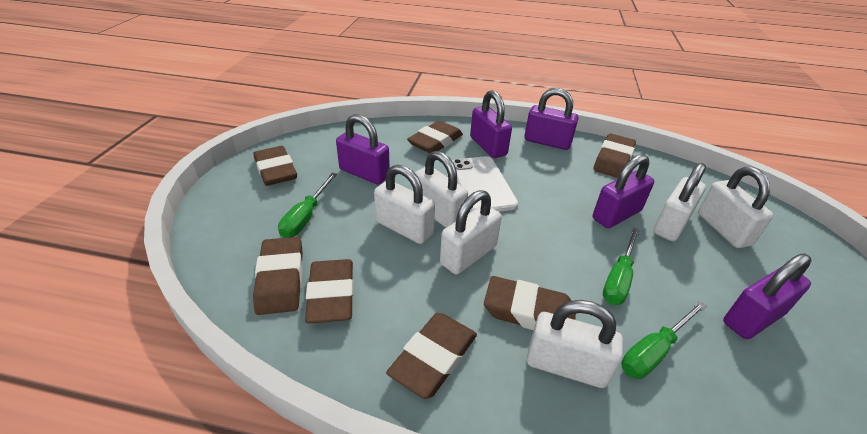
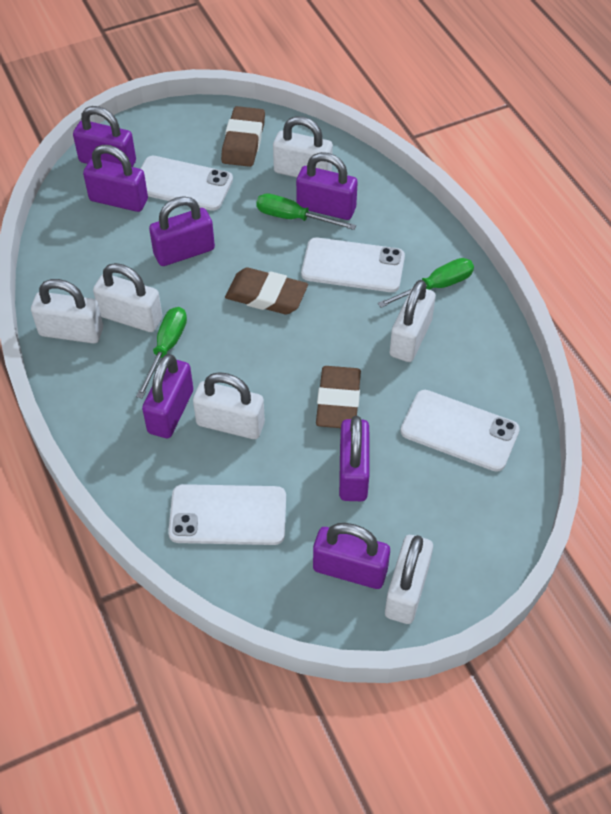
brown eraser: [253,146,297,186] [253,237,303,315] [305,259,354,323] [386,313,477,399] [407,121,463,153] [484,276,576,330] [593,134,636,178] = 7 -> [221,106,265,167] [225,267,308,314] [316,366,361,428] = 3
purple padlock: [336,114,390,185] [470,90,512,158] [524,88,579,150] [593,154,654,228] [723,253,812,339] = 5 -> [73,106,136,167] [83,145,148,212] [142,354,193,438] [149,196,215,266] [296,152,358,220] [313,523,390,589] [339,416,369,501] = 7
white phone: [452,156,518,212] = 1 -> [140,156,233,211] [168,484,286,545] [301,238,405,292] [400,390,520,472] = 4

